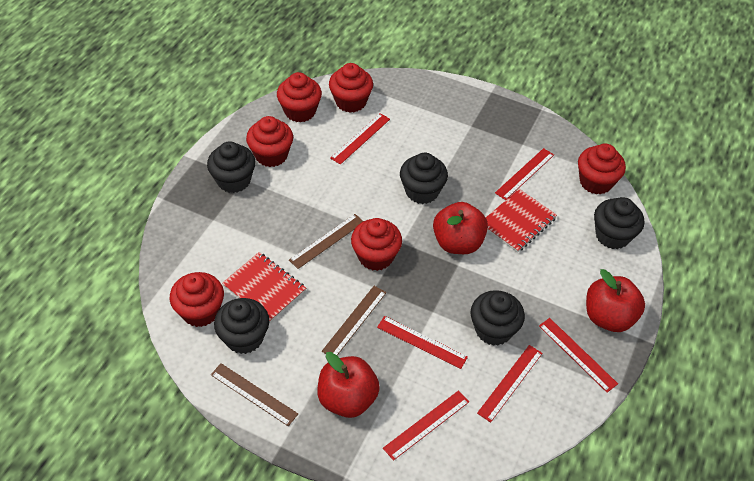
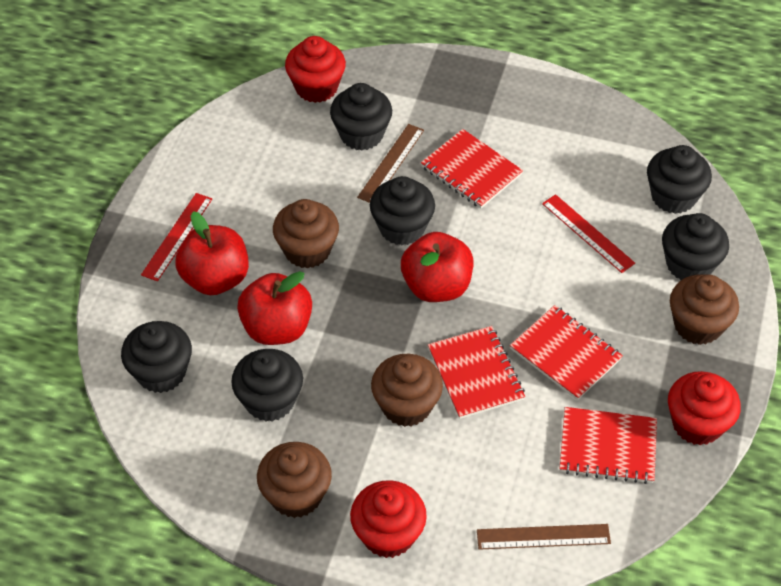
black cupcake: [207,141,256,193] [214,298,269,354] [400,153,448,204] [471,290,525,346] [594,197,644,249] = 5 -> [121,321,192,393] [231,349,303,422] [330,83,392,151] [370,176,435,245] [647,145,712,214] [662,213,729,280] = 6
brown cupcake: none = 0 -> [257,442,332,518] [273,199,339,269] [371,354,443,427] [670,274,739,345] = 4
brown ruler: [211,363,298,426] [289,214,363,269] [322,286,386,355] = 3 -> [357,124,424,203] [477,524,611,550] = 2
red cupcake: [170,272,224,327] [246,116,293,167] [277,72,322,123] [329,63,373,113] [351,218,402,271] [578,143,626,195] = 6 -> [285,36,346,103] [350,480,427,558] [668,371,741,445] = 3
red notebook: [222,252,306,323] [486,189,557,253] = 2 -> [421,129,523,208] [428,326,525,419] [510,305,623,400] [559,407,657,484] = 4
red ruler: [330,113,390,165] [377,316,468,369] [383,390,469,461] [477,345,542,423] [495,148,554,200] [539,318,618,393] = 6 -> [141,193,212,281] [542,194,635,273] = 2

